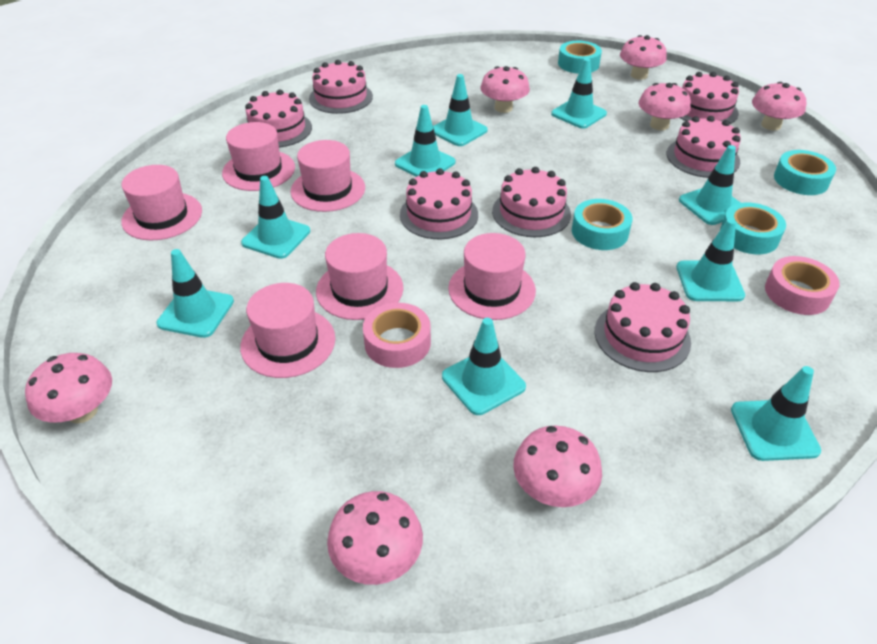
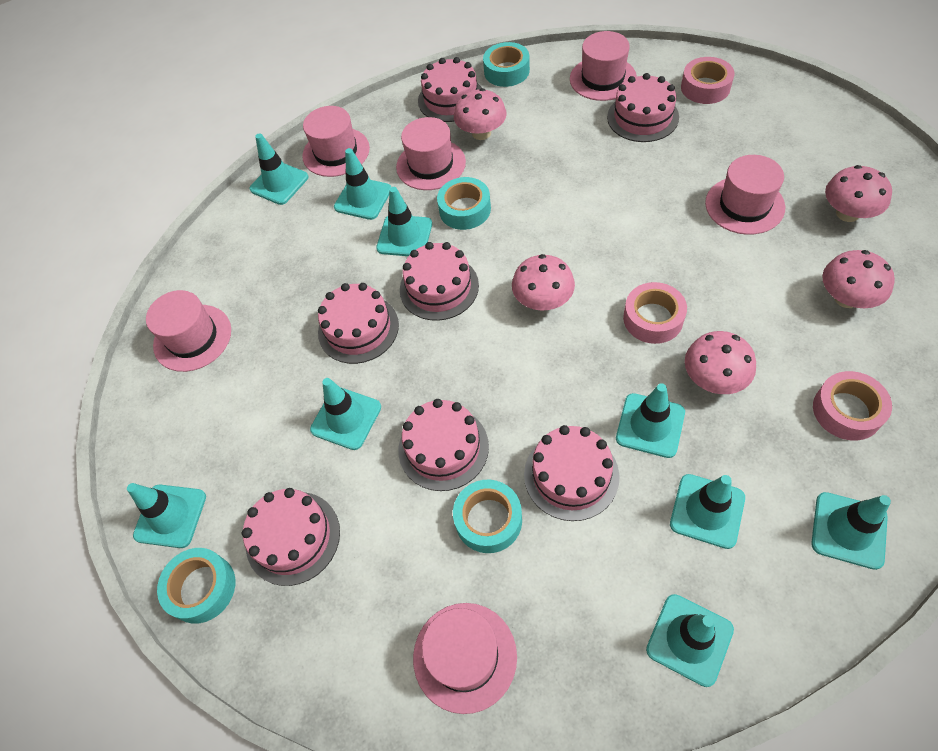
pink mushroom: [25,353,112,424] [327,491,423,585] [480,66,530,113] [513,425,602,507] [620,35,667,80] [638,83,691,130] [752,82,806,130] = 7 -> [454,88,507,140] [512,254,575,311] [685,331,756,394] [822,250,895,308] [825,165,892,222] = 5
pink tape: [363,303,431,368] [765,256,840,315] = 2 -> [623,282,687,344] [681,57,735,104] [813,371,892,441] = 3

